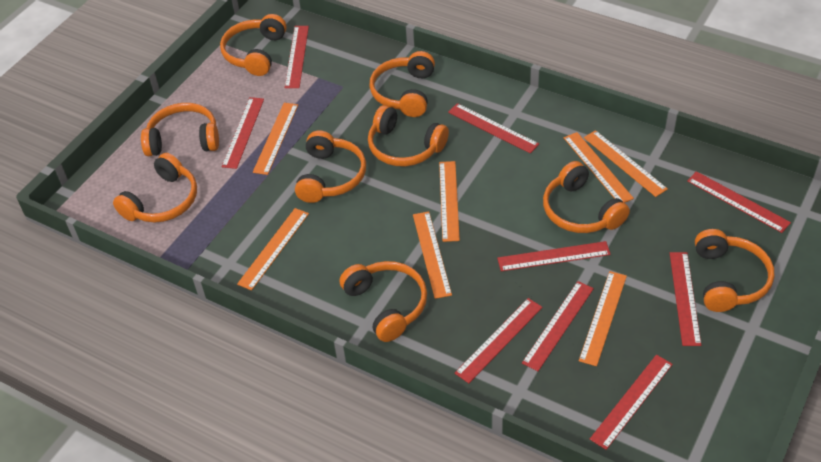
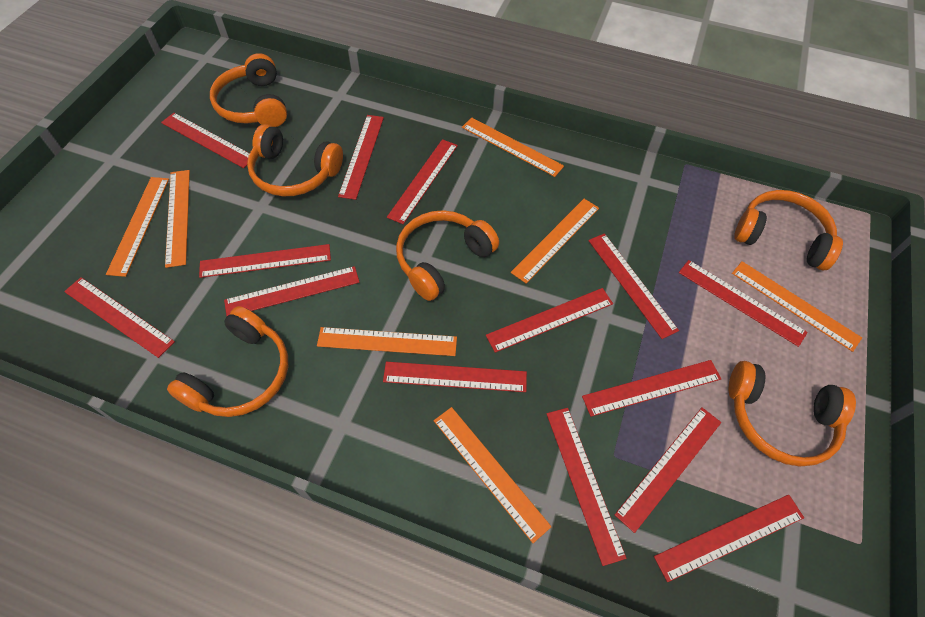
orange headphones: [113,153,197,223] [141,103,219,156] [220,14,287,76] [295,130,366,203] [340,261,427,342] [368,105,449,167] [369,51,435,117] [543,161,630,233] [695,229,774,312] = 9 -> [167,306,288,417] [210,53,287,127] [247,124,343,196] [396,210,499,301] [729,361,856,466] [734,190,843,270] = 6
red ruler: [222,97,264,169] [285,26,309,88] [448,103,539,153] [455,298,542,383] [497,241,611,271] [522,281,594,371] [590,355,673,450] [670,252,701,346] [687,171,791,233] = 9 -> [64,277,175,358] [161,113,250,168] [199,244,331,278] [224,266,360,316] [338,115,384,200] [383,362,527,392] [387,139,458,224] [486,288,613,353] [547,408,627,566] [582,360,721,417] [588,233,679,339] [614,407,721,533] [654,495,804,582] [679,260,808,347] = 14

